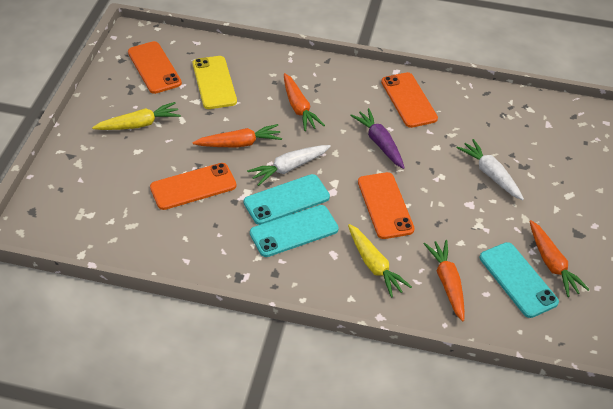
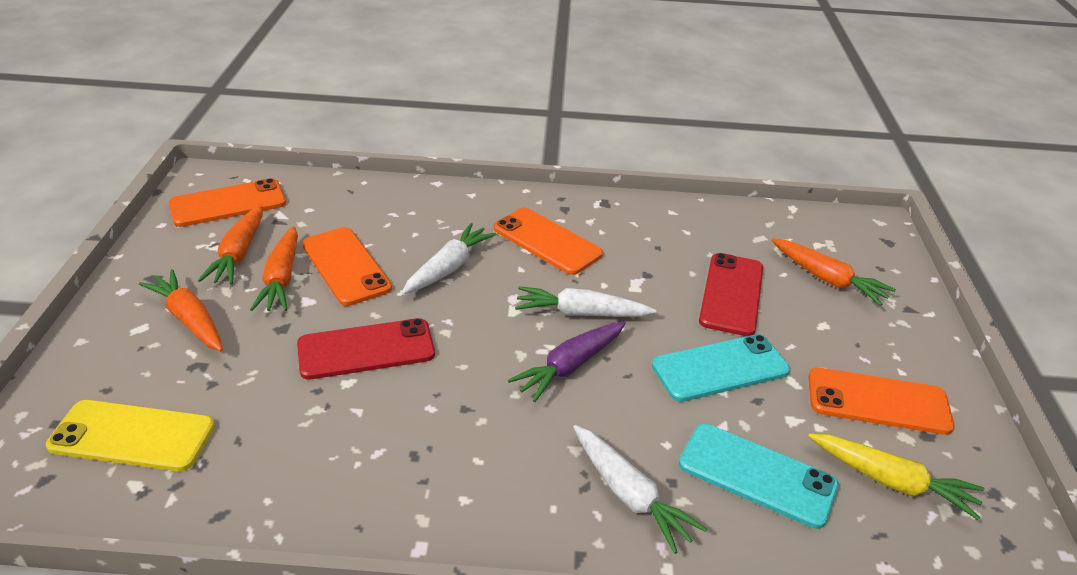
red phone: none = 0 -> [297,318,435,379] [699,253,763,336] = 2
turquoise phone: [244,174,330,225] [250,205,339,257] [480,242,559,318] = 3 -> [652,334,790,402] [679,424,839,529] = 2
white carrot: [247,145,331,186] [457,139,524,200] = 2 -> [402,223,497,295] [515,286,656,317] [573,425,707,554] = 3
yellow carrot: [92,102,181,130] [348,224,412,298] = 2 -> [808,434,984,520] = 1

